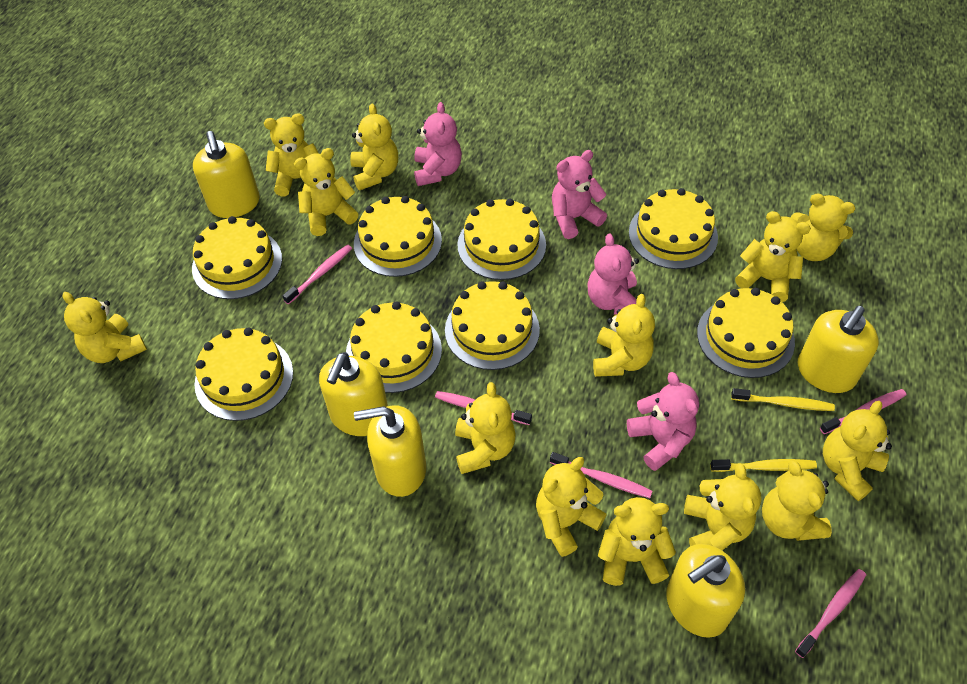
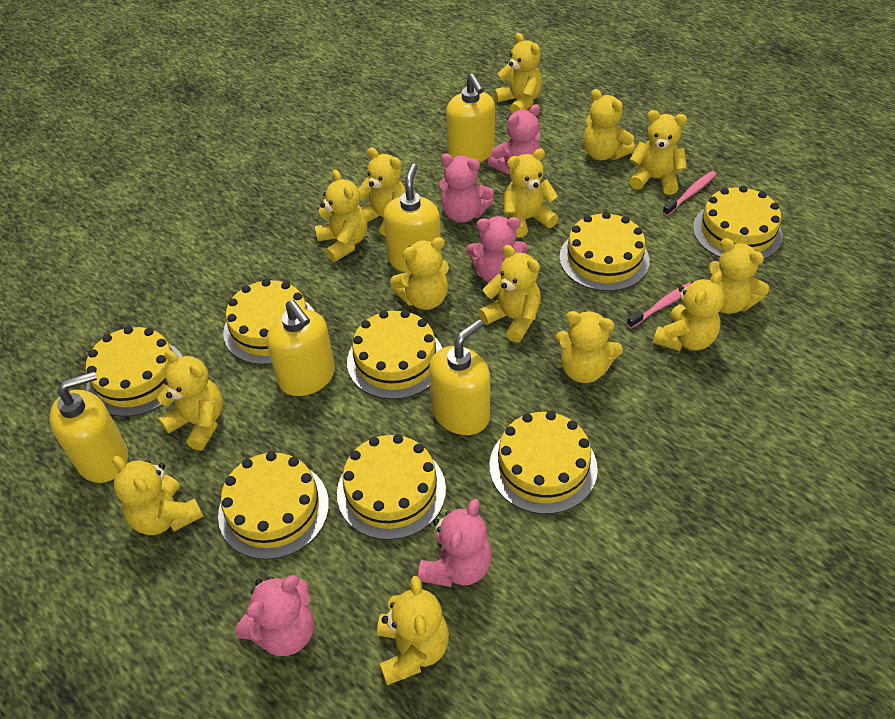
pink teddy bear: [414,102,462,186] [552,150,607,239] [587,234,639,315] [627,372,699,471] = 4 -> [235,575,314,656] [418,499,492,587] [439,153,494,223] [466,216,528,283] [488,104,541,174] = 5
pink toothbrush: [282,245,352,304] [435,391,532,425] [550,452,652,498] [795,569,866,658] [820,389,906,434] = 5 -> [626,282,691,328] [663,171,716,216] = 2
yellow teddy bear: [62,292,147,363] [264,114,319,196] [294,148,359,236] [350,104,398,190] [455,382,516,474] [536,457,607,557] [593,294,655,377] [598,497,676,586] [684,463,761,550] [735,211,811,302] [762,460,832,541] [791,194,856,261] [823,401,892,501] = 13 -> [112,456,203,535] [157,350,223,451] [315,170,367,262] [358,148,406,236] [377,576,449,685] [390,237,449,310] [479,245,541,343] [493,33,542,114] [504,149,558,238] [555,311,623,383] [583,89,635,160] [629,110,687,195] [653,271,724,351] [708,238,769,314] = 14
yellow toothbrush: [710,459,817,472] [731,388,835,411] = 2 -> none = 0

